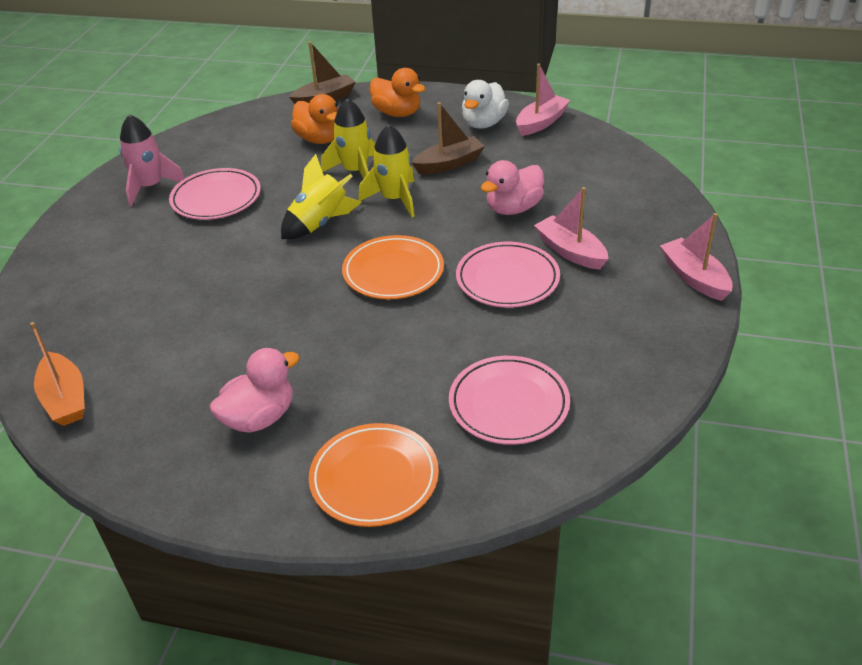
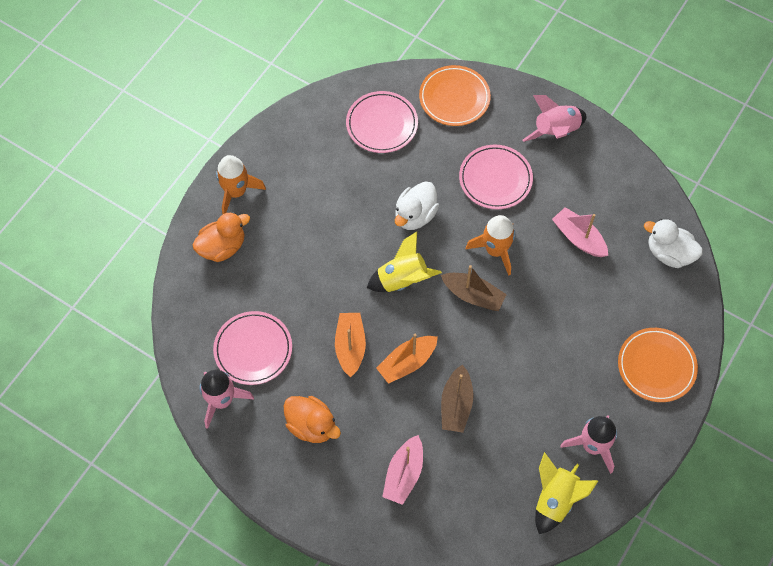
orange boat: [30,322,85,426] = 1 -> [335,313,366,378] [376,334,438,384] = 2
orange rocket: none = 0 -> [216,155,266,215] [466,215,515,276] = 2
pink boat: [516,63,570,136] [534,187,608,270] [660,213,733,301] = 3 -> [382,435,423,505] [552,207,608,257] = 2
pink duck: [209,348,300,433] [481,160,544,215] = 2 -> none = 0
pink rocket: [120,114,185,207] = 1 -> [199,370,254,429] [523,95,587,142] [560,415,617,474] = 3
white duck: [462,80,509,129] = 1 -> [395,181,439,230] [644,219,703,268] = 2
yellow rocket: [281,154,362,239] [321,98,375,179] [358,124,414,217] = 3 -> [367,232,442,292] [535,452,598,534] = 2

